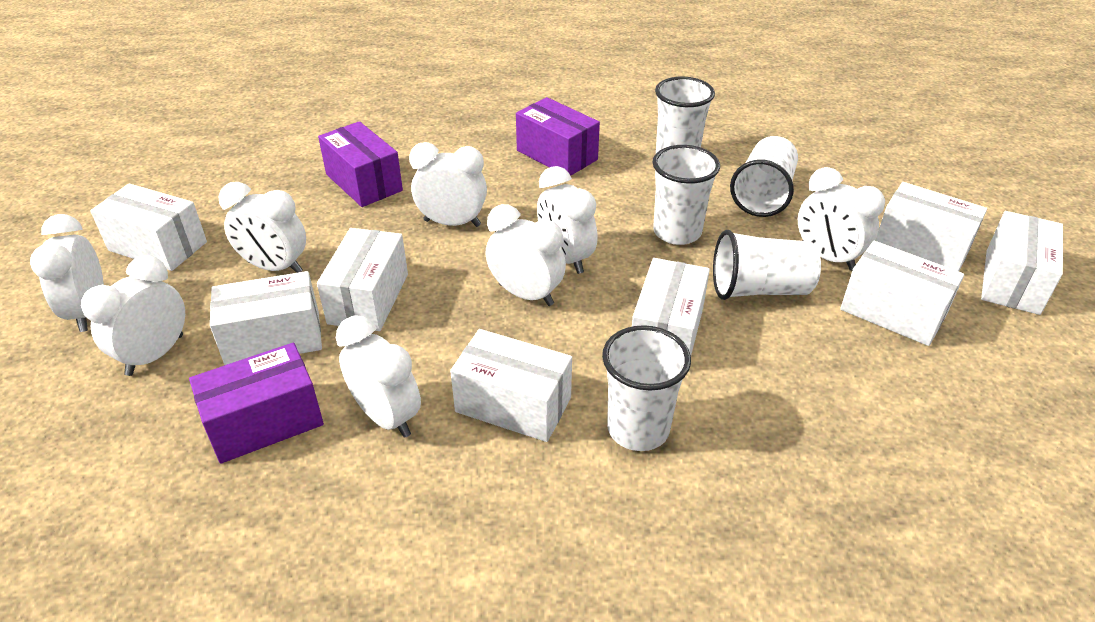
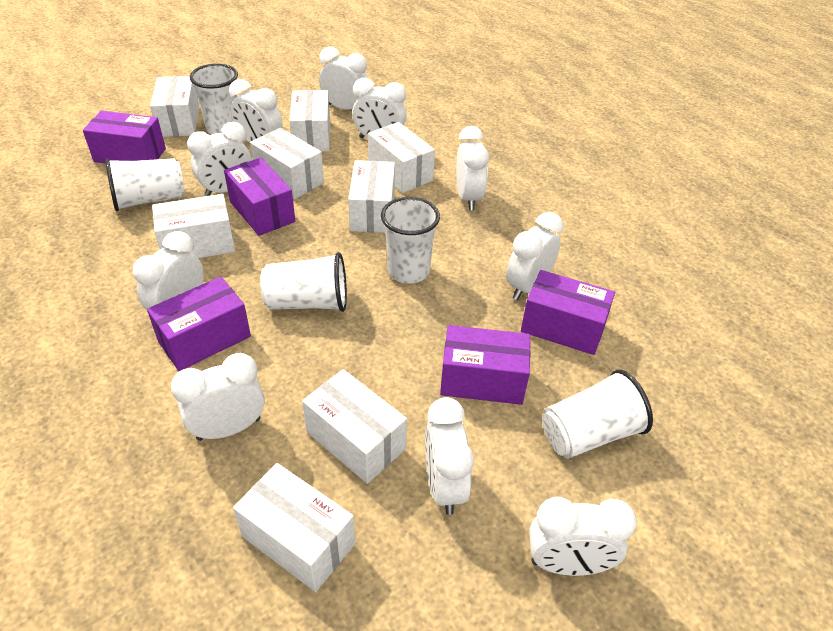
purple box: [189,343,324,464] [318,121,403,207] [516,97,600,176] = 3 -> [83,111,166,164] [147,277,251,371] [224,158,295,236] [440,325,530,405] [521,270,615,355] = 5
white clock: [30,214,104,332] [81,255,185,376] [218,182,306,273] [336,315,421,438] [409,142,487,227] [486,204,566,306] [537,166,598,274] [798,167,885,271] = 8 -> [133,231,203,310] [171,353,265,441] [187,122,252,196] [229,79,283,143] [319,47,368,110] [352,78,407,138] [425,397,474,515] [456,126,489,210] [506,212,563,300] [529,497,637,576] = 10

